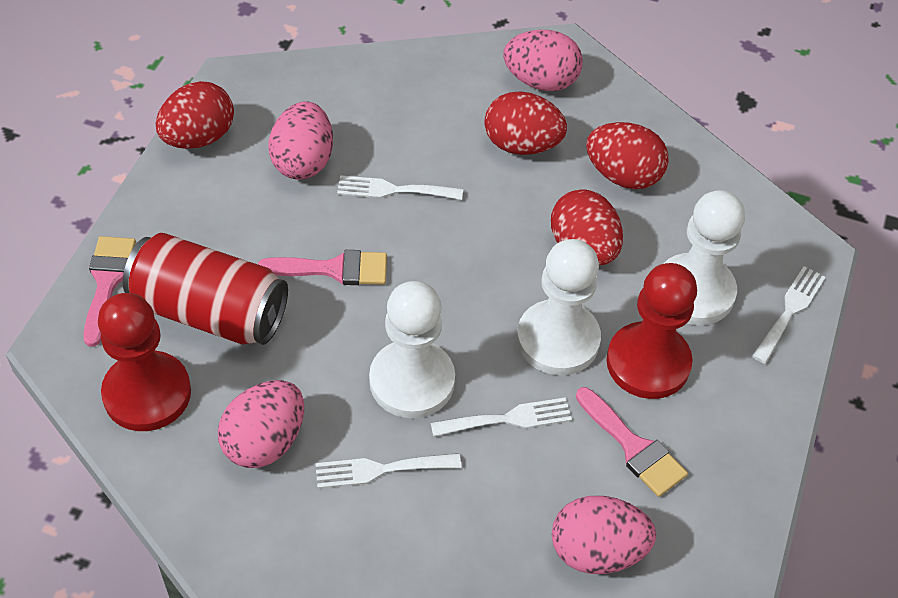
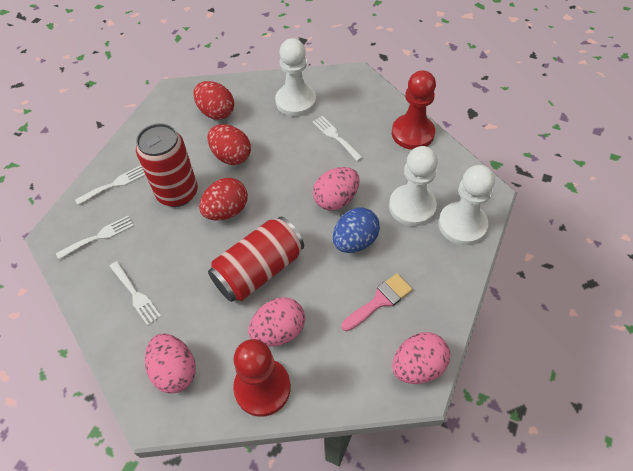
blue egg: none = 0 -> [333,207,380,253] = 1
pink brush: [83,236,136,347] [258,250,387,285] [576,387,688,497] = 3 -> [341,273,413,331] = 1
red can: [123,233,288,345] = 1 -> [136,123,198,207] [208,217,304,302] = 2
red egg: [156,81,234,149] [484,91,567,155] [551,189,623,265] [586,122,669,189] = 4 -> [193,81,234,120] [199,178,248,220] [207,124,251,165] = 3

